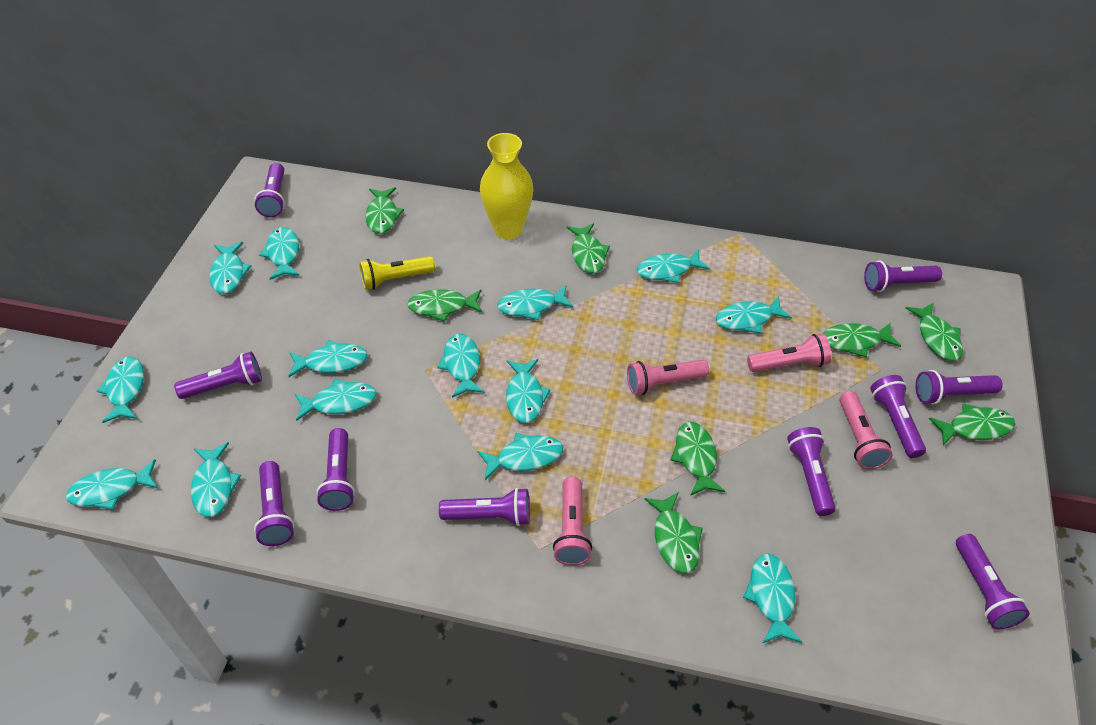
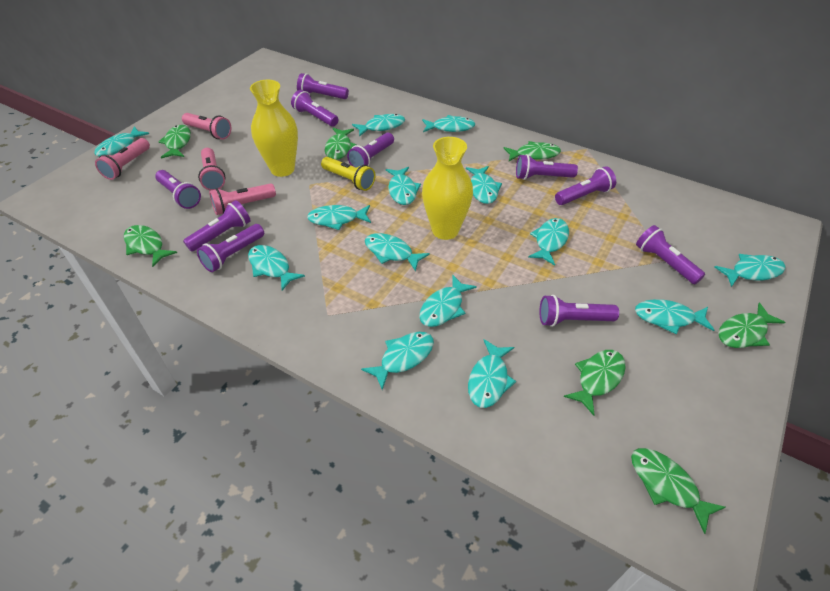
green fish: [365,187,404,234] [407,289,482,322] [567,223,610,274] [644,492,703,574] [670,422,725,496] [823,323,901,357] [905,302,963,361] [929,403,1015,446] = 8 -> [124,225,177,267] [159,125,191,158] [325,128,357,160] [503,141,561,161] [564,350,626,416] [631,448,726,534] [718,303,785,348] = 7
yellow vase: [480,133,533,240] = 1 -> [250,80,298,177] [422,137,473,240] = 2

